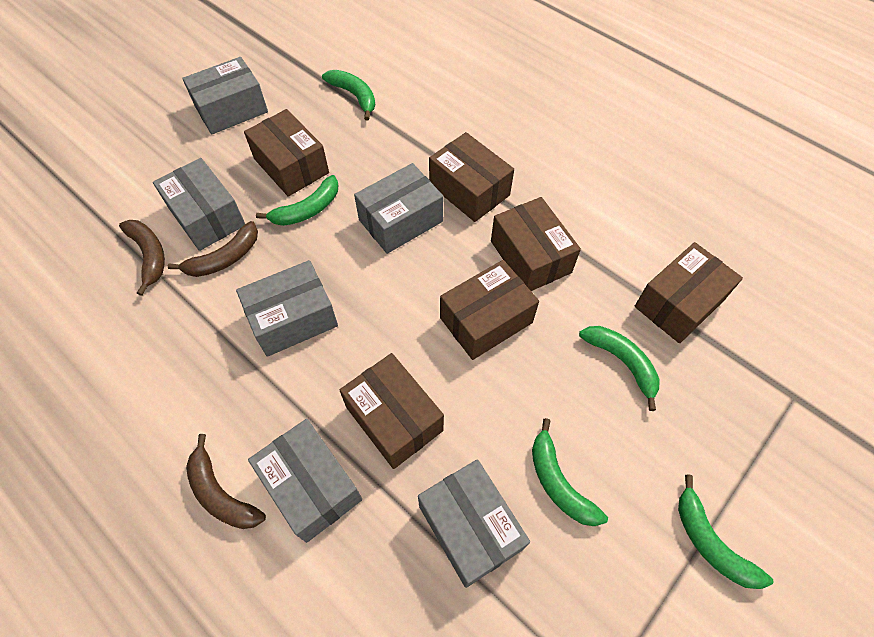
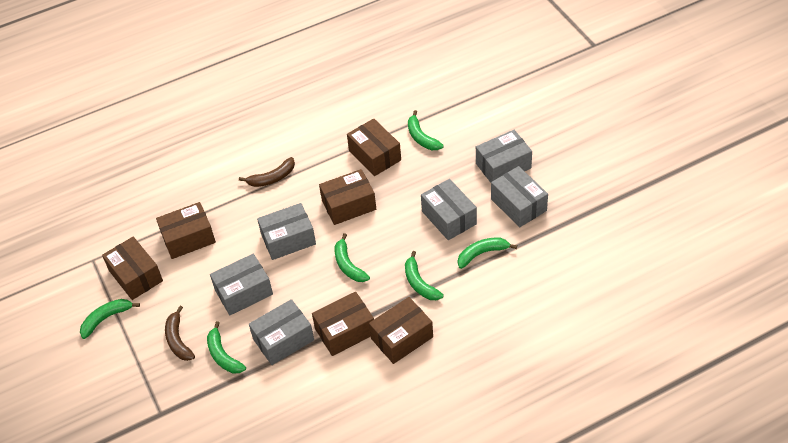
brown banana: [119,220,165,296] [168,221,258,277] [186,434,266,529] = 3 -> [165,306,195,361] [239,157,295,187] = 2
green banana: [256,175,338,226] [322,70,375,120] [532,418,608,526] [579,326,659,411] [678,475,774,589] = 5 -> [80,299,140,339] [207,321,246,373] [335,233,370,282] [405,251,444,300] [408,110,444,150] [458,238,517,269] = 6

